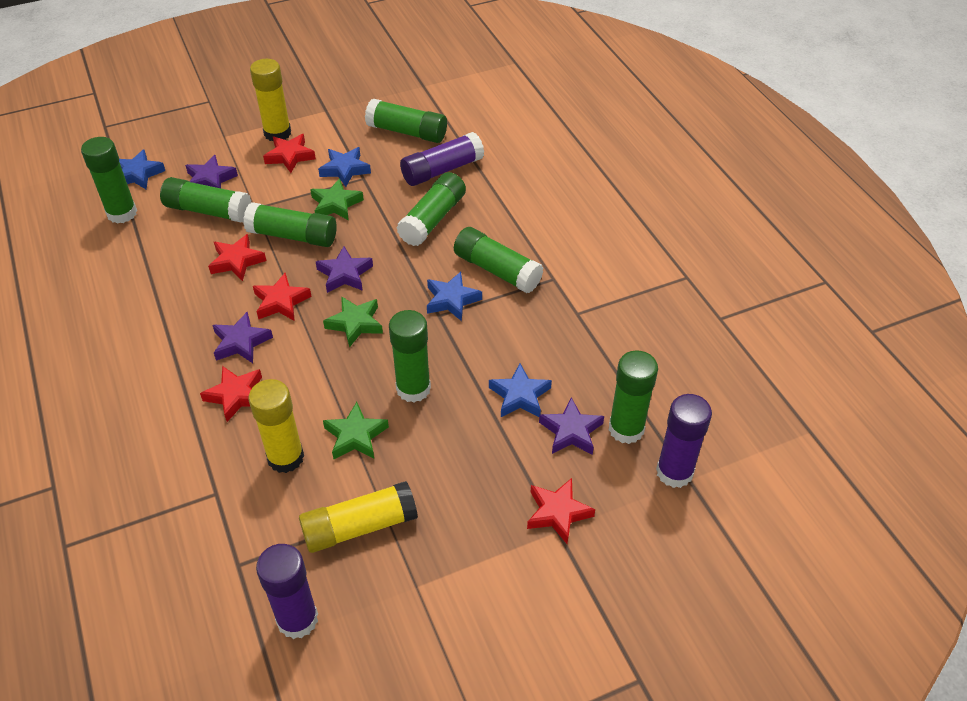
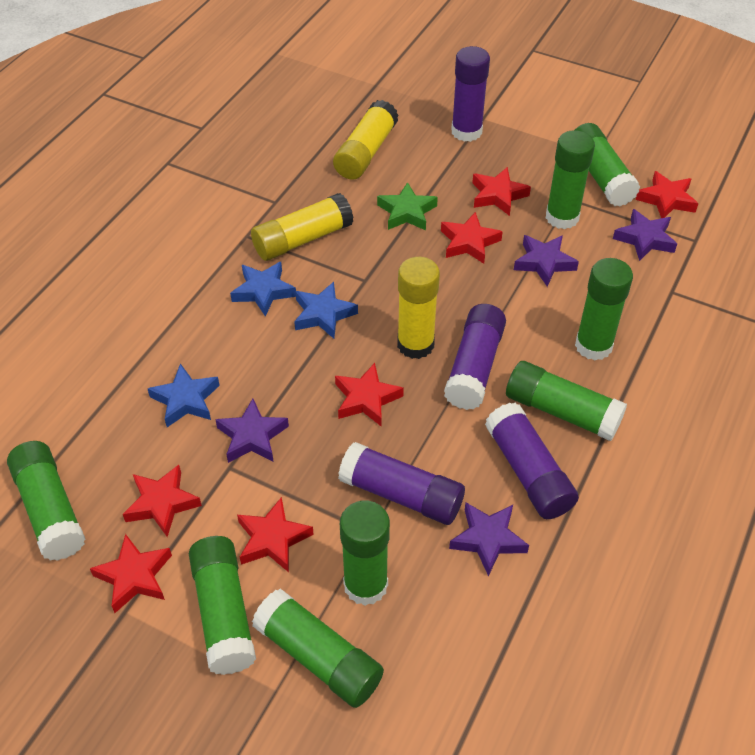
blue star: [119,150,165,189] [318,147,371,187] [427,272,482,321] [489,363,552,417] = 4 -> [148,364,220,427] [230,262,296,316] [294,282,358,339] = 3
green star: [310,178,364,220] [323,296,383,347] [323,402,389,459] = 3 -> [377,182,438,230] = 1
purple glue stick: [256,544,318,639] [400,132,484,186] [656,394,712,488] = 3 -> [338,442,465,525] [444,304,506,410] [451,46,490,142] [485,402,579,519] = 4
red star: [200,366,262,422] [208,234,266,281] [253,273,312,321] [263,134,316,173] [527,478,595,544] = 5 -> [90,534,172,613] [123,465,202,537] [237,497,314,572] [335,363,404,426] [441,212,503,264] [472,167,531,216] [636,171,698,218] = 7

